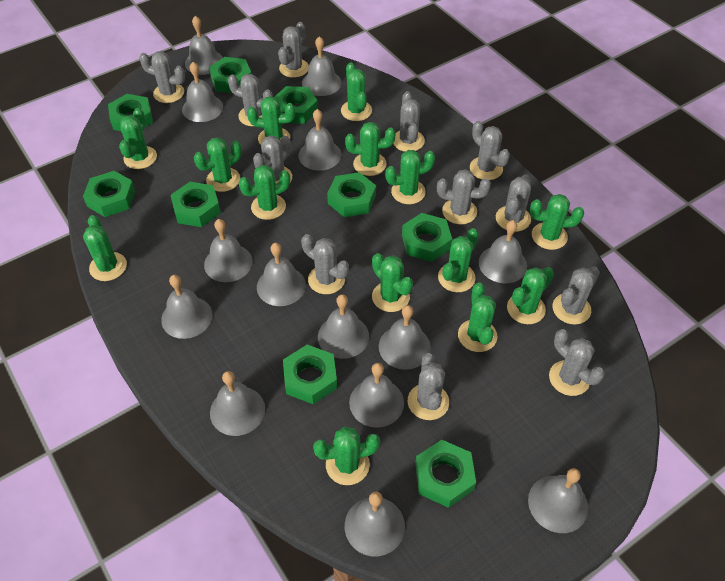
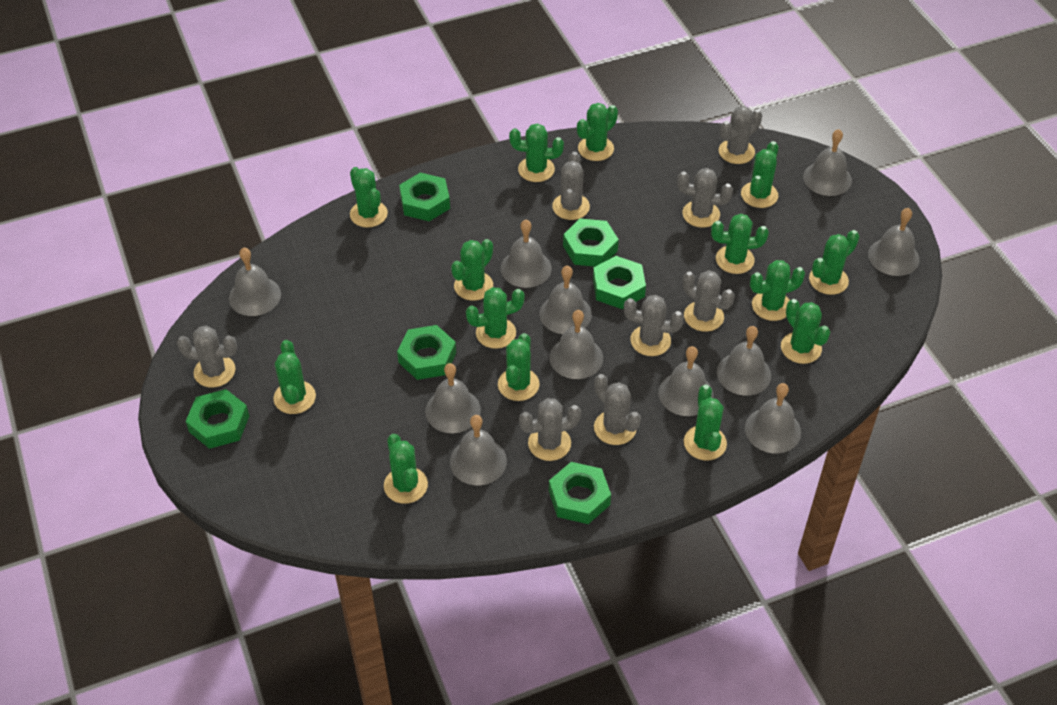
green nut: [83,171,135,217] [108,94,153,131] [171,182,221,227] [209,57,251,93] [274,86,318,124] [283,345,337,404] [327,172,376,217] [402,213,452,262] [415,440,476,508] = 9 -> [186,389,249,449] [397,325,456,380] [399,172,450,221] [549,462,611,524] [563,219,619,267] [593,256,646,309] = 6
grey bell: [161,275,212,339] [182,62,223,122] [185,16,223,75] [204,219,253,282] [210,371,265,436] [257,243,306,306] [299,109,342,171] [302,36,342,96] [318,294,369,359] [345,491,405,556] [349,363,404,428] [379,305,431,370] [479,220,527,283] [528,468,588,533] = 14 -> [229,247,281,316] [425,363,481,433] [450,415,507,485] [501,220,552,288] [539,266,592,334] [549,310,603,379] [658,346,713,416] [717,326,771,396] [745,383,801,453] [803,129,852,196] [868,208,919,276] = 11
grey cactus: [139,51,185,103] [228,74,273,126] [253,135,292,183] [278,22,309,78] [301,234,349,294] [393,91,425,152] [408,353,449,420] [437,169,491,224] [470,121,510,180] [496,174,531,232] [549,329,605,396] [552,266,600,324] = 12 -> [177,326,237,387] [519,398,581,461] [552,152,590,220] [594,374,641,445] [624,295,684,356] [677,168,733,228] [683,270,734,332] [719,106,762,164] = 8

